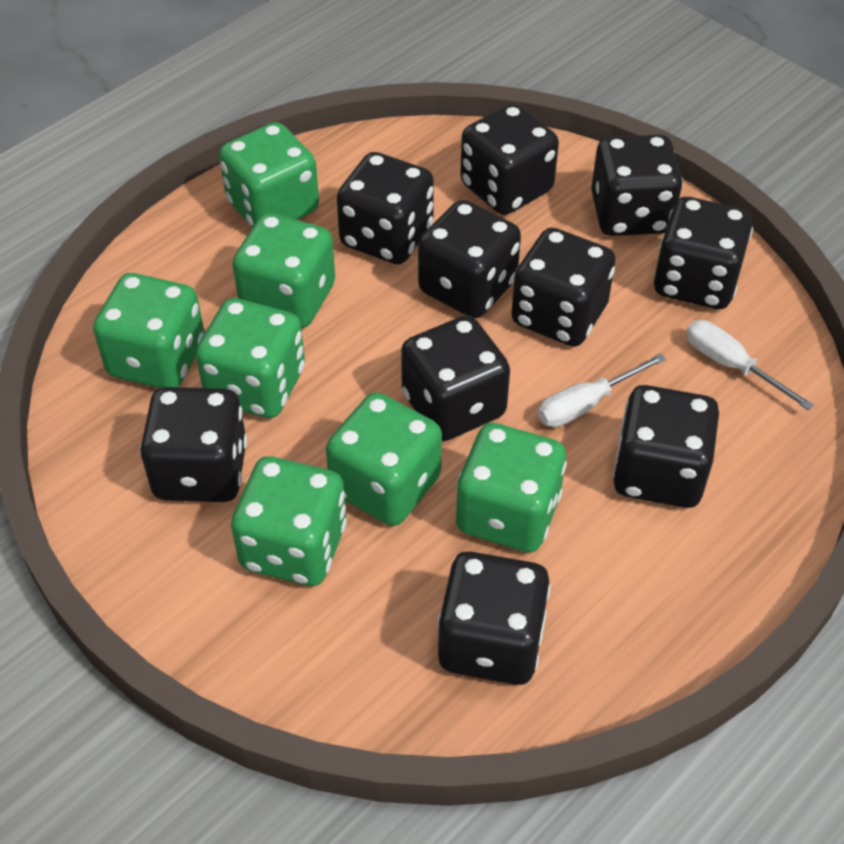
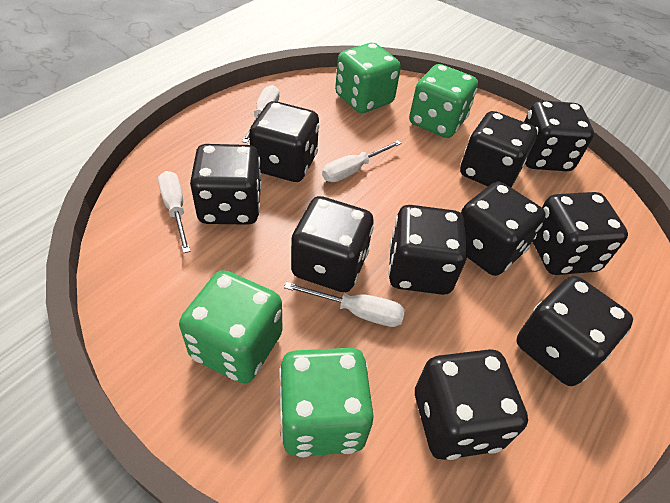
green dice: [93,273,205,388] [196,298,305,418] [219,122,319,228] [231,456,347,586] [232,213,335,328] [326,392,442,526] [456,423,567,552] = 7 -> [179,270,282,384] [279,348,374,457] [335,43,401,113] [409,64,478,138] = 4
white screwdriver: [538,353,666,427] [686,320,814,411] = 2 -> [158,171,191,253] [242,85,280,143] [284,282,405,327] [322,140,402,182] = 4

